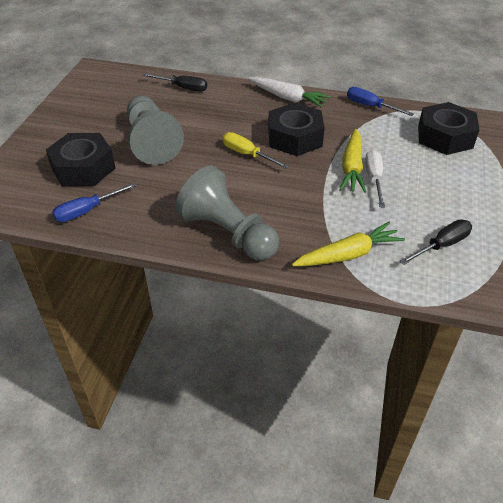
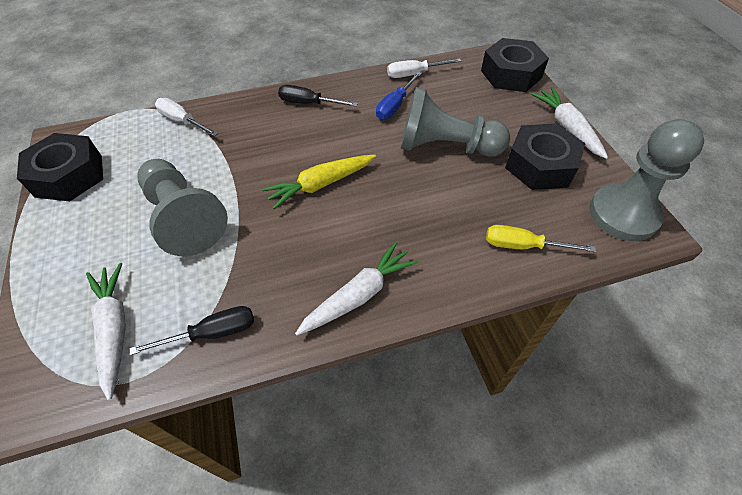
blue screwdriver: [52,183,137,222] [347,87,414,116] = 2 -> [376,72,422,120] = 1
grey pawn: [127,96,184,165] [175,166,279,260] = 2 -> [138,159,228,256] [401,87,510,157] [589,119,704,241] = 3
white carrot: [248,77,331,108] = 1 -> [86,263,126,400] [295,242,419,336] [531,88,608,159] = 3
white screwdriver: [365,150,385,207] = 1 -> [155,98,218,137] [387,59,462,78] = 2
yellow carrot: [292,222,405,266] [339,129,366,193] = 2 -> [262,155,376,210] = 1

